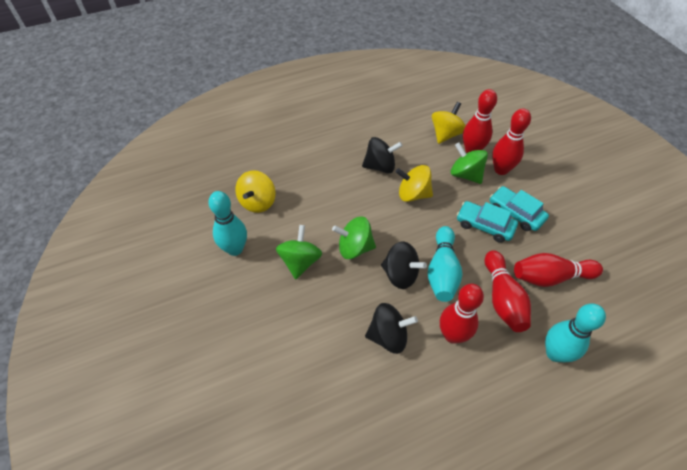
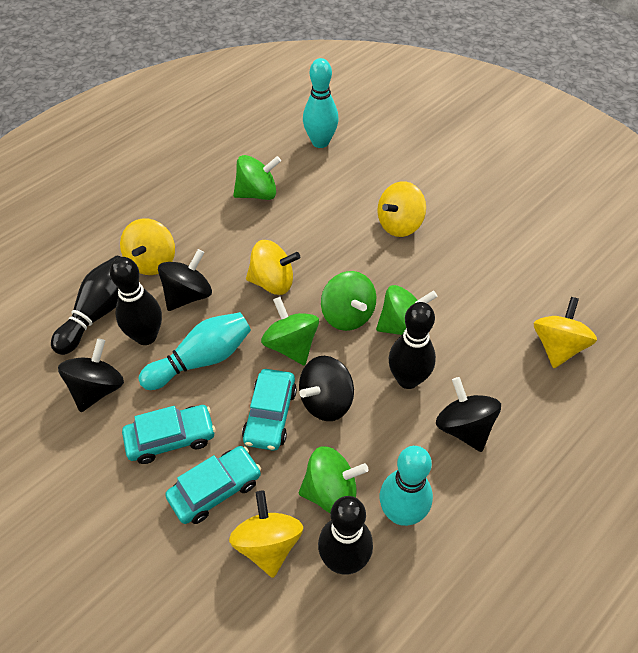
black bowling pin: none = 0 -> [51,256,121,355] [110,257,162,345] [318,496,373,575] [389,302,436,389] = 4
black spinning top: [362,137,403,173] [365,303,418,354] [381,241,427,289] = 3 -> [58,338,124,412] [158,249,212,311] [299,356,354,421] [436,377,501,452] = 4
green spinning top: [276,225,322,279] [332,217,376,259] [451,142,488,184] = 3 -> [233,155,281,200] [261,297,319,366] [299,446,368,513] [321,271,376,331] [376,285,437,335] = 5
red bowling pin: [440,284,484,344] [463,89,497,153] [485,250,531,332] [492,109,531,175] [514,253,603,287] = 5 -> none = 0
turquoise car: [457,201,518,243] [490,186,549,231] = 2 -> [122,405,215,464] [165,446,261,524] [242,369,297,451] = 3
yellow spinning top: [236,170,275,213] [396,165,433,202] [432,102,466,144] = 3 -> [120,218,175,275] [229,491,303,578] [246,240,300,295] [377,181,426,237] [534,297,597,368] = 5

